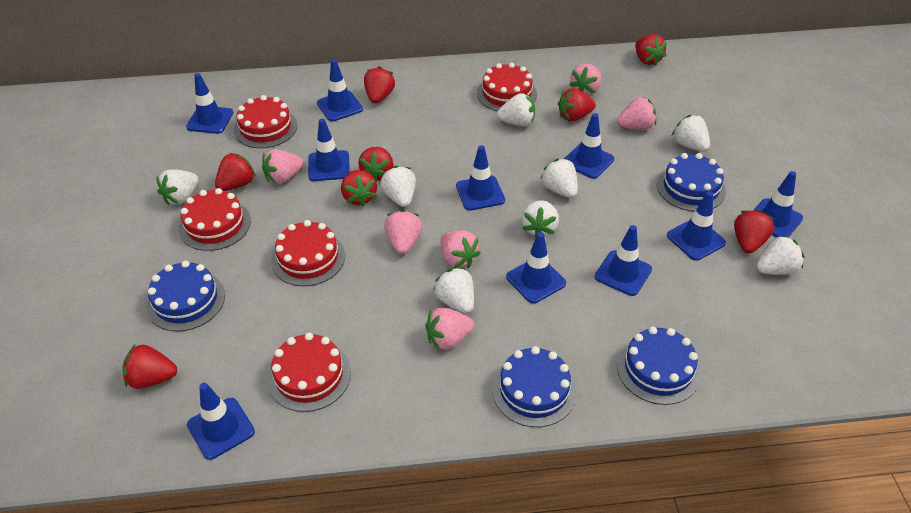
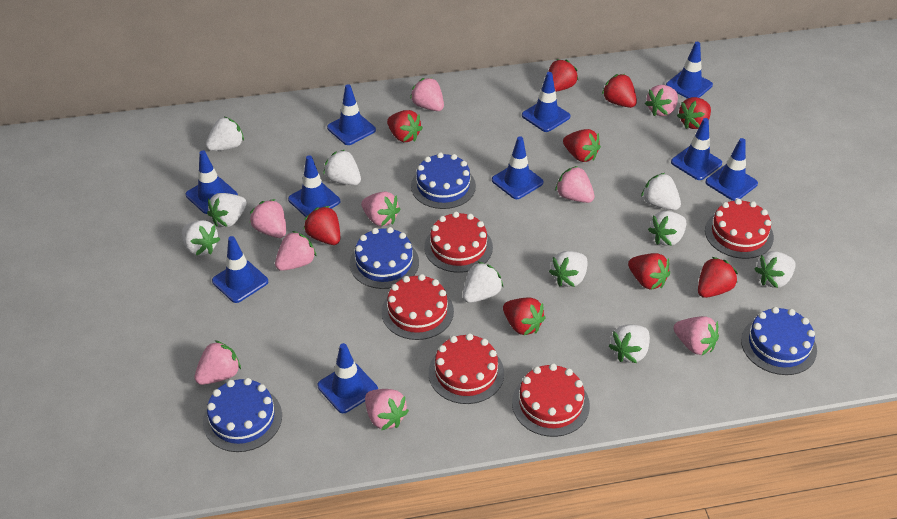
pink strawberry: [262,149,303,184] [384,210,422,254] [425,308,474,350] [440,231,481,268] [570,64,601,95] [617,97,656,130] = 6 -> [194,340,241,385] [250,199,286,238] [275,231,317,271] [361,192,400,226] [365,389,409,431] [410,78,444,111] [555,166,595,203] [645,85,678,116] [673,316,719,355] = 9
red strawberry: [122,345,177,389] [215,153,256,191] [341,170,377,206] [358,147,393,182] [364,66,395,103] [558,88,596,122] [635,34,667,66] [734,210,774,253] = 8 -> [304,206,340,245] [387,110,423,142] [503,297,545,335] [548,59,578,92] [563,129,601,162] [602,74,637,108] [628,253,670,290] [677,97,711,129] [698,257,738,298] = 9
white strawberry: [157,169,198,205] [380,166,416,207] [433,267,474,314] [497,93,535,126] [521,200,559,237] [540,159,578,198] [672,115,710,152] [756,235,805,275] = 8 -> [182,220,220,256] [206,117,244,151] [207,193,246,227] [323,150,361,185] [463,262,503,303] [549,251,588,287] [609,324,650,363] [641,173,681,210] [648,211,686,246] [754,251,795,288] = 10

